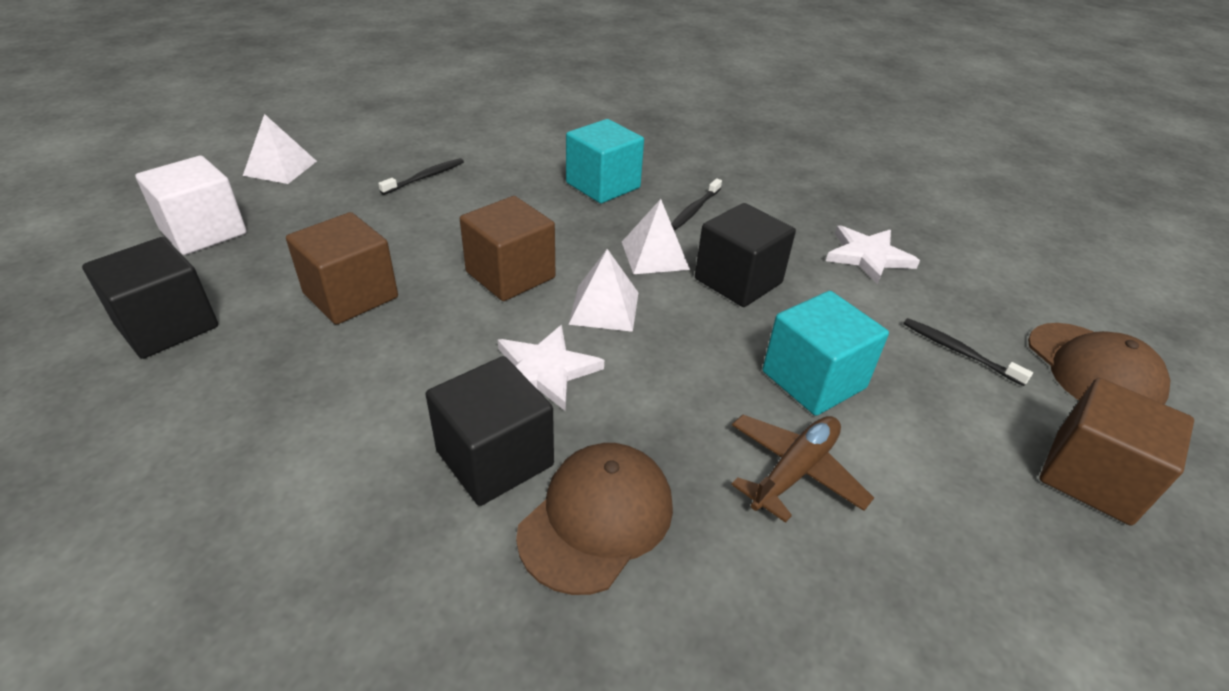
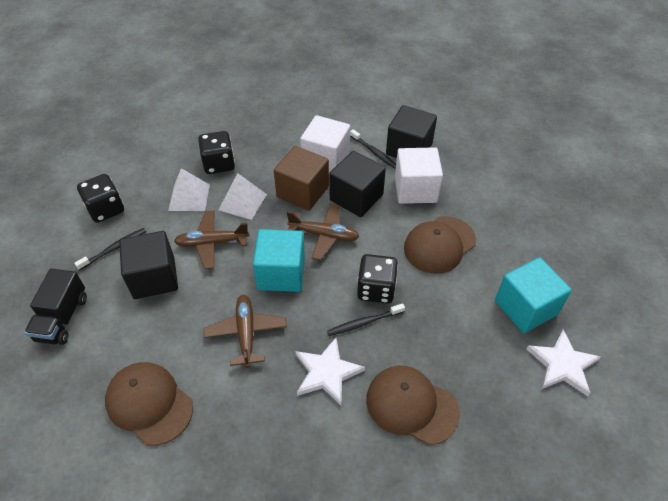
black dice: none = 0 -> [77,174,124,223] [198,131,235,174] [357,254,398,304] = 3
black truck: none = 0 -> [24,269,87,345] = 1
brown cap: [516,443,673,595] [1028,323,1170,405] = 2 -> [105,362,193,446] [366,366,460,445] [404,216,476,274] = 3
brown cube: [286,212,398,325] [460,196,555,301] [1040,378,1194,526] = 3 -> [274,146,329,211] = 1
brown plane: [731,414,874,523] = 1 -> [174,211,249,269] [204,295,287,368] [287,204,359,261] = 3
white cube: [135,156,247,255] = 1 -> [300,115,350,173] [395,147,443,204] = 2
white pyramid: [243,114,317,184] [568,249,638,332] [622,199,690,274] = 3 -> [168,168,210,211] [219,173,267,220] = 2

